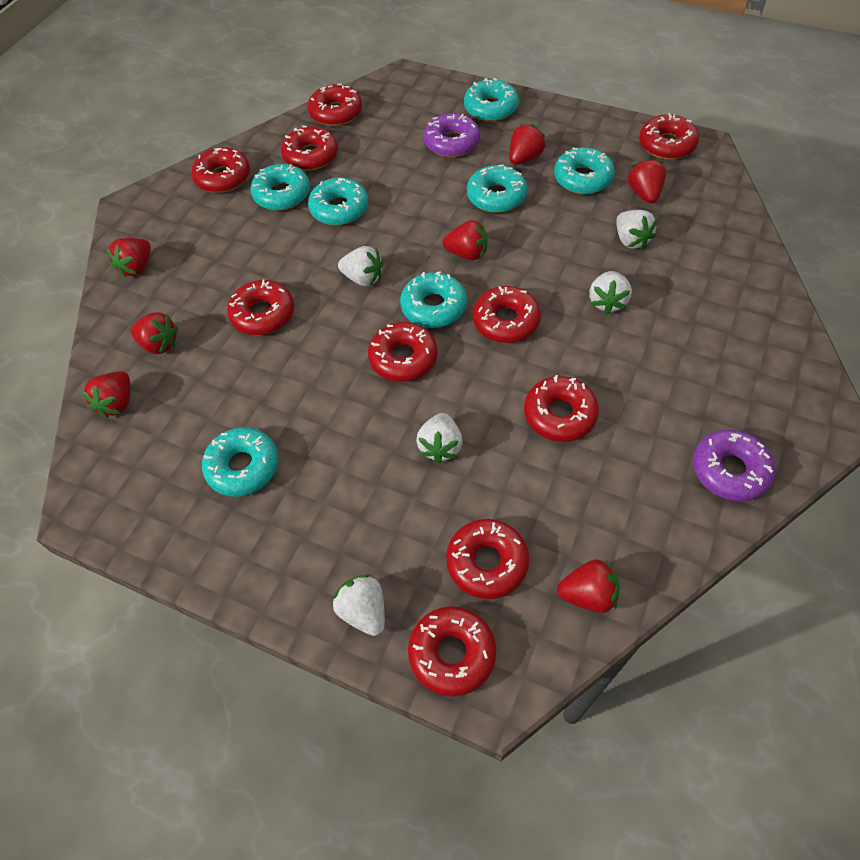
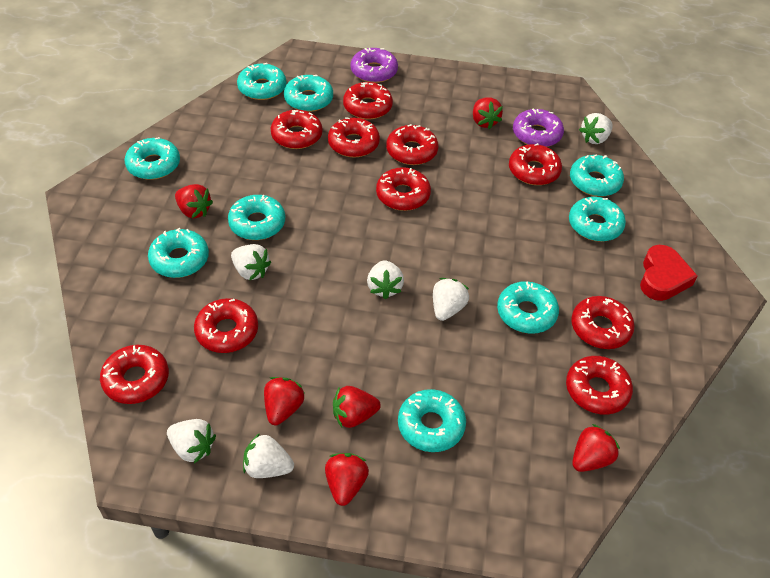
red heart: none = 0 -> [640,245,698,301] = 1
red strawberry: [81,371,130,418] [106,238,151,277] [130,312,178,354] [442,220,487,260] [510,124,546,165] [557,559,620,613] [628,158,666,203] = 7 -> [175,184,213,218] [264,377,304,425] [325,453,369,506] [333,386,381,428] [473,98,503,129] [572,424,620,472] = 6
turquoise donut: [202,427,278,497] [250,164,310,211] [308,177,368,226] [400,271,467,328] [464,78,519,122] [467,165,527,213] [554,147,615,194] = 7 -> [125,137,180,180] [148,228,209,278] [228,195,285,240] [237,63,286,100] [284,75,333,112] [398,389,466,452] [497,281,559,334] [569,197,626,242] [570,154,624,197] = 9
white strawberry: [333,574,385,636] [338,246,383,286] [416,413,463,464] [590,271,632,314] [616,210,657,250] = 5 -> [167,419,216,464] [231,244,271,281] [243,433,294,478] [367,260,404,300] [433,278,469,321] [579,113,612,144] = 6

